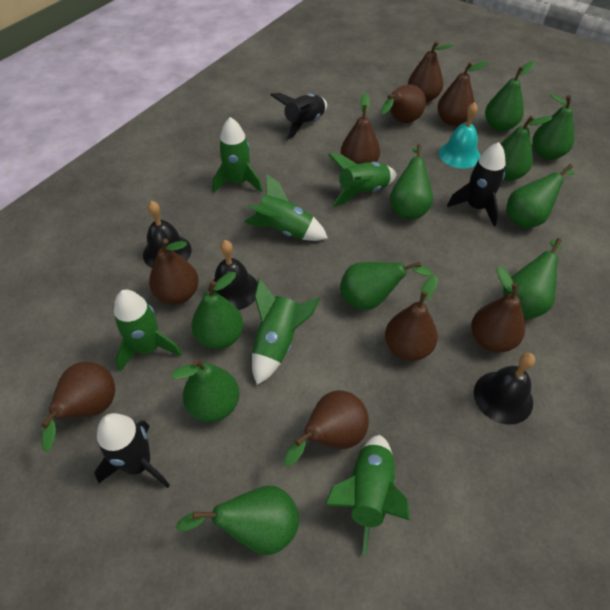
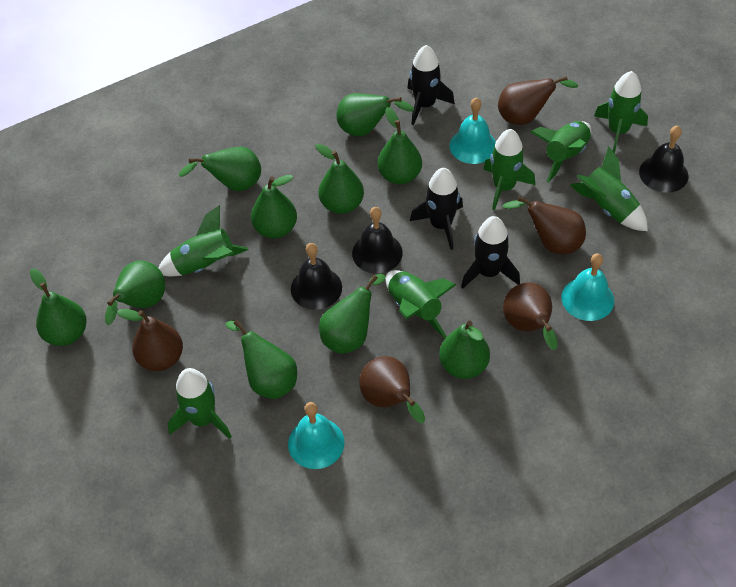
brown pear: [41,362,115,452] [149,239,199,304] [284,390,369,466] [341,93,380,164] [381,84,426,123] [385,275,438,361] [408,41,453,103] [437,61,489,126] [471,266,525,352] = 9 -> [117,309,183,371] [359,356,425,423] [498,76,578,125] [503,196,586,254] [503,283,558,350] = 5
green rocket: [114,290,182,372] [212,117,263,193] [244,174,328,241] [252,278,320,385] [325,435,410,555] [328,153,397,207] = 6 -> [158,205,249,276] [168,368,232,439] [385,270,456,339] [483,129,535,210] [531,121,591,183] [570,146,648,231] [594,71,648,153] = 7
turquoise bell: [439,102,480,169] = 1 -> [288,402,345,469] [450,97,496,164] [561,253,614,321] = 3

